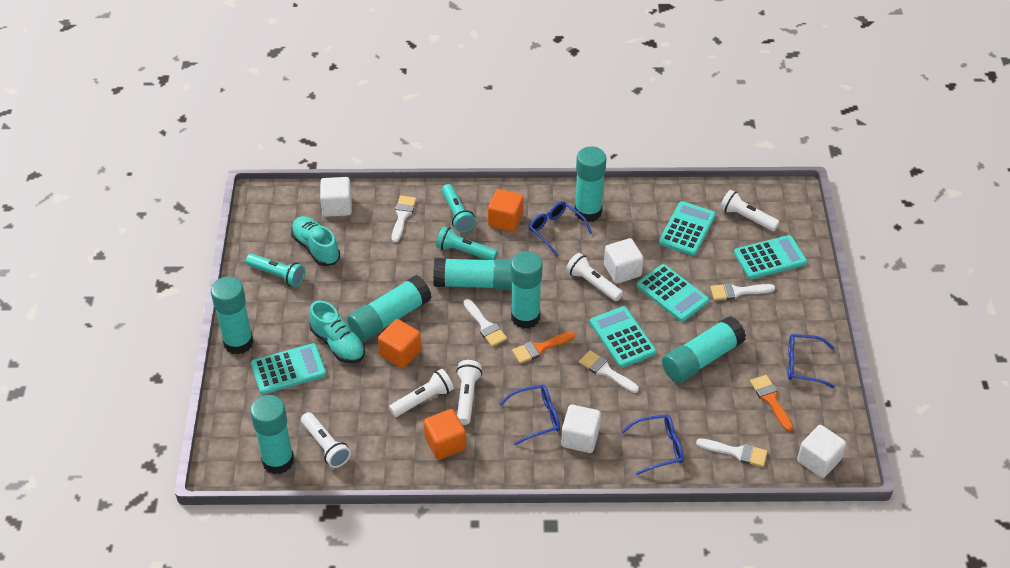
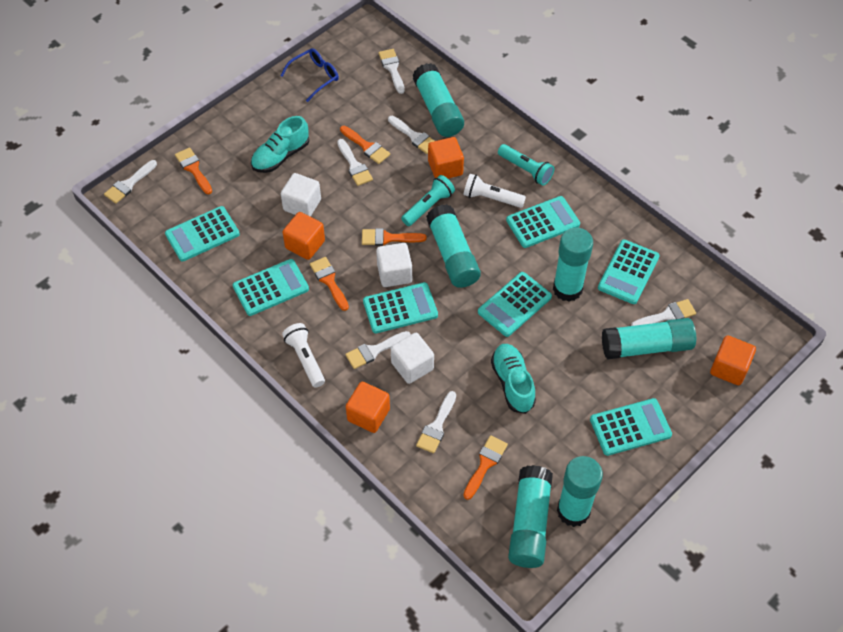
blue glasses: [500,385,560,445] [529,201,592,257] [621,414,684,475] [788,334,835,388] = 4 -> [280,48,339,102] = 1
orange brush: [512,331,575,364] [750,375,793,431] = 2 -> [175,147,212,194] [310,257,349,311] [340,126,390,164] [362,228,426,246] [463,435,508,500] = 5
orange cube: [378,319,421,369] [424,409,466,460] [488,189,524,232] = 3 -> [283,212,325,260] [346,382,390,433] [428,137,464,178] [710,335,756,385] = 4
turquoise calculator: [251,343,327,394] [590,306,656,368] [636,264,709,322] [659,201,716,256] [734,235,807,279] = 5 -> [165,206,240,261] [233,259,309,316] [363,282,438,333] [478,272,552,337] [506,196,580,248] [590,398,672,456] [598,240,660,304] = 7
turquoise flashlight: [246,253,305,287] [436,226,498,260] [442,184,476,232] = 3 -> [401,175,455,226] [498,144,554,186] = 2
turquoise glue stick: [211,277,254,355] [250,395,294,474] [347,275,432,341] [433,258,512,290] [511,251,543,329] [574,146,607,222] [662,316,746,383] = 7 -> [412,63,464,137] [426,204,481,288] [508,465,553,568] [553,228,593,302] [557,456,603,527] [602,318,696,360] = 6
white brush: [392,196,416,243] [463,299,507,347] [579,350,639,393] [696,438,768,467] [710,283,775,300] = 5 -> [104,160,157,204] [337,139,373,186] [345,331,411,369] [378,49,405,94] [388,116,434,154] [416,391,456,453] [631,299,696,326] = 7
white cube: [320,177,352,217] [561,405,601,453] [604,238,644,284] [797,425,846,478] = 4 -> [281,173,321,217] [376,243,412,287] [391,333,434,384] = 3
white flashlight: [301,412,351,468] [389,369,454,417] [456,360,482,425] [566,253,623,301] [720,190,779,231] = 5 -> [282,323,325,388] [463,174,526,208] = 2

